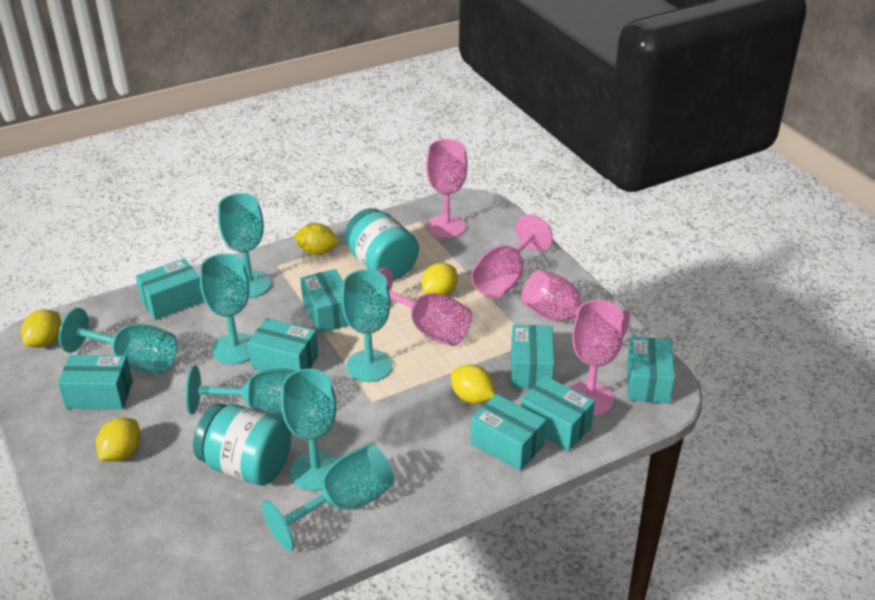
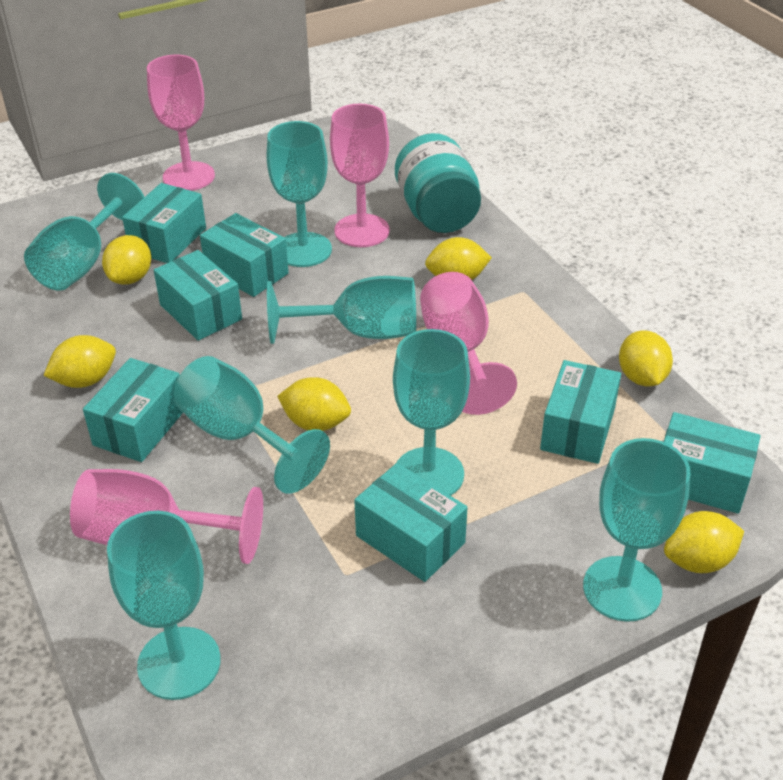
pink goblet: [378,268,472,346] [426,139,467,238] [471,215,553,298] [521,269,630,337] [569,300,624,416] = 5 -> [70,469,263,564] [147,55,215,191] [330,104,390,247] [420,272,517,415] = 4
turquoise box: [58,355,133,410] [136,258,204,320] [248,318,318,371] [300,269,349,334] [471,394,546,471] [511,325,554,389] [521,376,595,451] [627,337,675,404] = 8 -> [83,358,183,462] [122,183,206,263] [154,250,242,341] [200,213,289,297] [354,463,468,582] [540,360,621,464] [664,412,761,514] = 7
turquoise jar: [193,403,291,486] [345,208,419,280] = 2 -> [395,133,481,233] = 1
yellow lemon: [21,309,61,348] [96,418,141,462] [294,223,340,255] [421,263,458,296] [451,364,495,404] = 5 -> [43,335,116,388] [102,235,151,285] [277,377,351,431] [425,237,492,280] [619,331,673,386] [664,511,744,573] = 6

